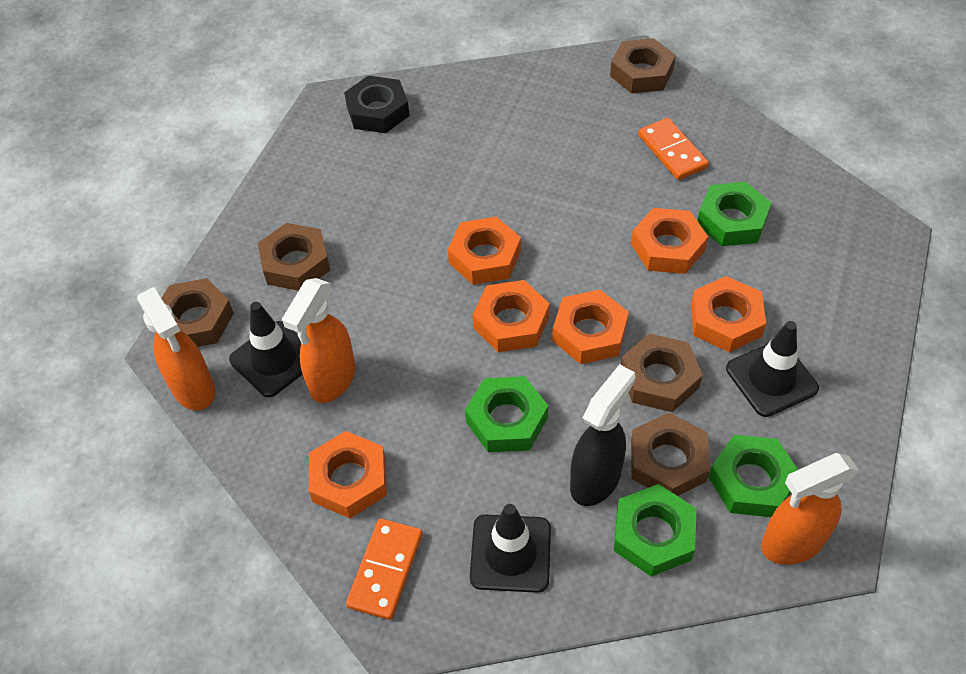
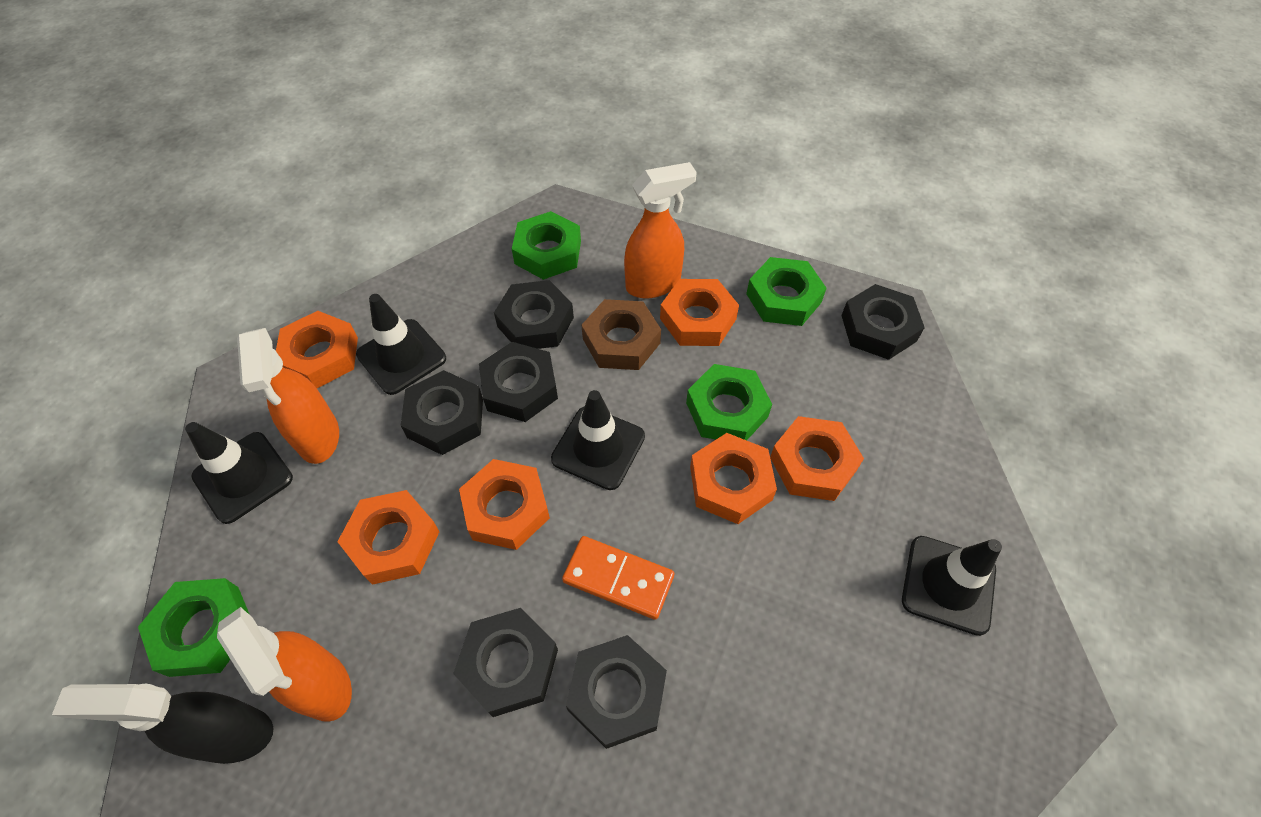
black nut: [344,76,410,133] = 1 -> [400,370,483,455] [453,608,558,717] [479,342,558,422] [494,280,574,349] [566,635,667,749] [841,284,925,360] = 6
black traffic cone: [229,302,302,397] [470,504,551,593] [726,321,819,417] = 3 -> [185,422,293,524] [356,294,446,395] [551,390,645,490] [902,536,1002,636] = 4
brown nut: [161,278,234,347] [258,223,330,291] [610,38,676,94] [621,334,703,412] [631,413,710,496] = 5 -> [582,299,661,370] = 1
orange domino: [346,518,423,620] [638,118,709,180] = 2 -> [562,536,674,620] = 1

